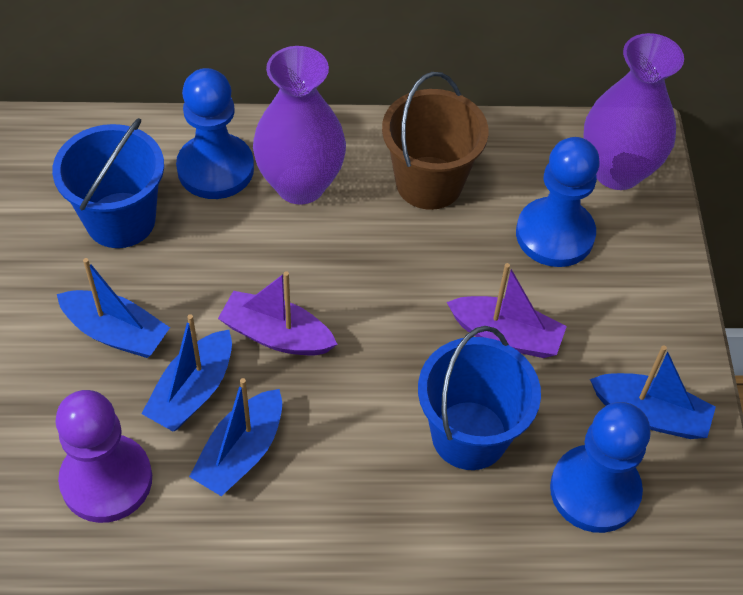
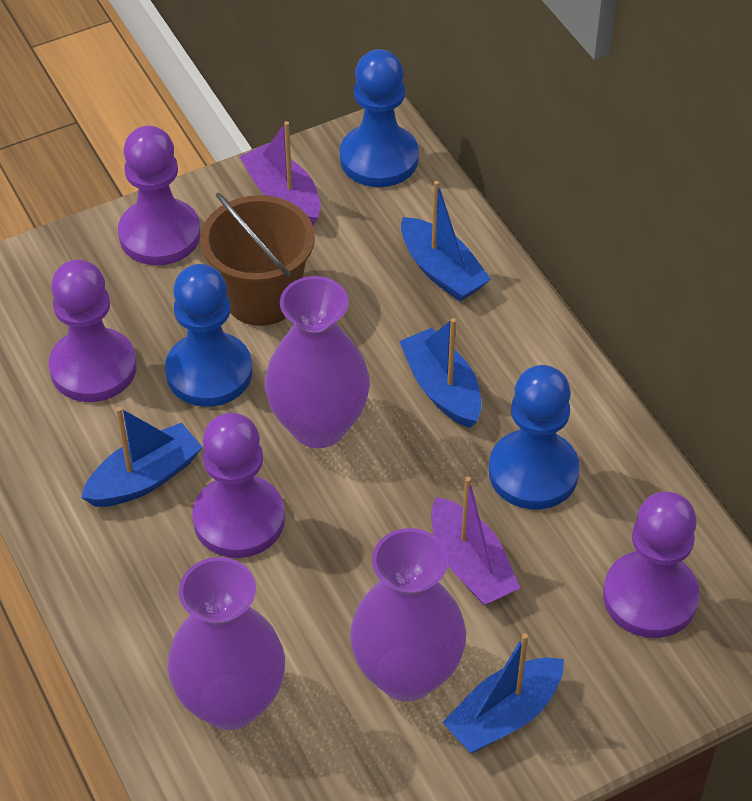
blue bucket: [52,118,164,248] [418,326,541,470] = 2 -> none = 0
purple pawn: [55,390,152,523] = 1 -> [49,259,137,402] [118,126,201,265] [192,413,285,558] [603,492,700,638] = 4
purple vase: [253,46,346,205] [583,33,684,190] = 2 -> [168,557,285,730] [265,276,370,448] [350,528,466,701] = 3

